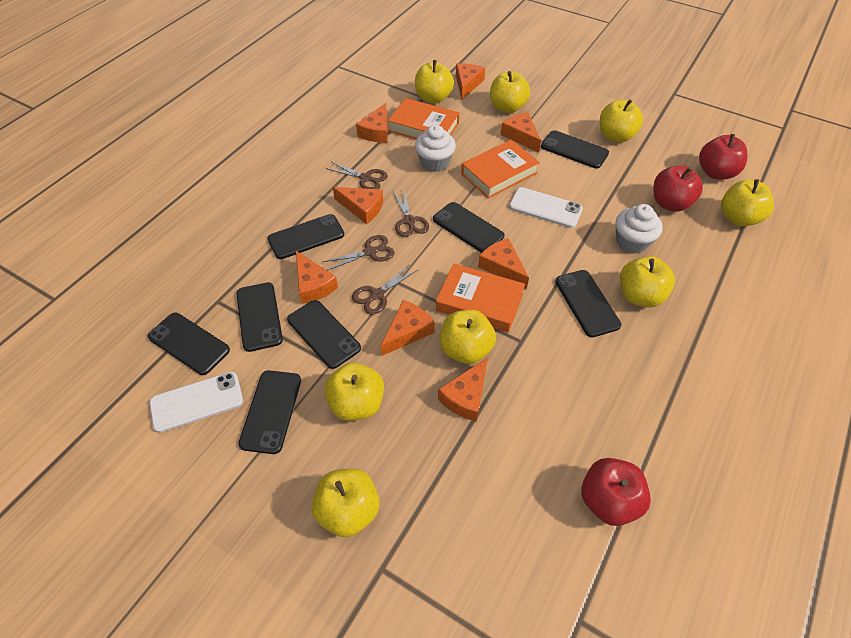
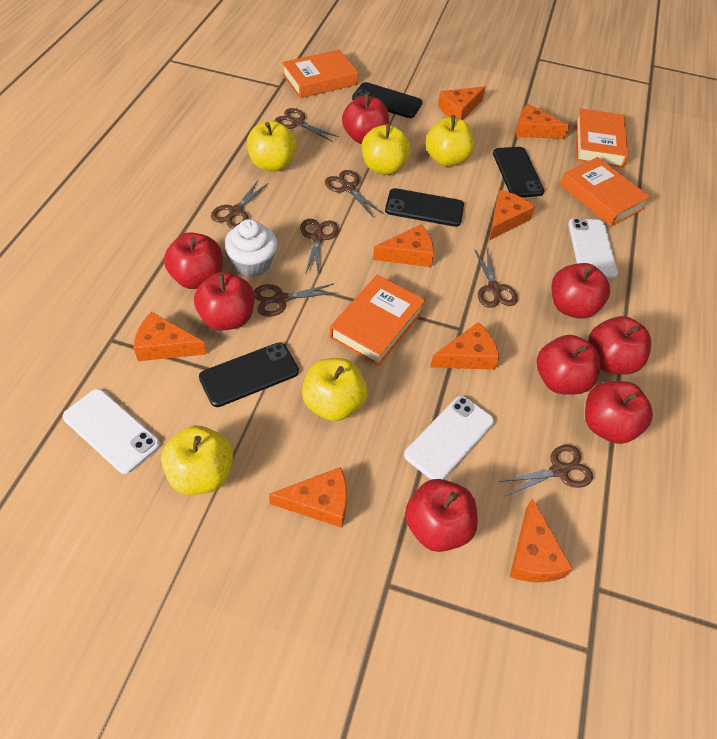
black phone: [148,313,230,375] [236,282,283,352] [239,370,301,454] [268,214,344,259] [287,300,361,369] [433,202,505,253] [541,130,609,168] [555,270,621,337] = 8 -> [199,343,299,407] [352,82,422,118] [385,188,464,227] [493,147,544,197] = 4
brown scissors: [322,235,394,271] [325,162,388,189] [352,264,418,314] [393,189,429,237] = 4 -> [211,180,269,229] [254,283,338,317] [275,108,339,142] [300,219,338,277] [325,170,383,218] [475,249,518,308] [498,445,593,496] = 7
orange book: [388,98,459,139] [436,263,525,333] [461,140,540,199] = 3 -> [282,50,358,98] [330,274,426,366] [560,157,650,227] [575,108,628,168] = 4
red apple: [581,458,651,526] [653,166,703,212] [699,134,748,180] = 3 -> [164,232,223,289] [194,272,255,331] [342,93,389,144] [405,479,478,552] [537,335,600,395] [551,263,610,319] [585,381,653,444] [588,316,651,375] = 8
white cupcake: [415,125,456,172] [616,204,662,254] = 2 -> [224,219,277,277] = 1
white phone: [149,372,243,433] [509,187,583,228] = 2 -> [63,389,160,474] [404,396,494,480] [568,218,618,278] = 3
yellow apple: [312,468,380,537] [324,362,384,421] [415,60,454,103] [440,310,496,364] [490,71,530,113] [600,99,643,143] [620,256,675,307] [721,179,774,227] = 8 -> [161,426,233,495] [247,121,297,172] [302,358,367,421] [362,123,411,175] [425,115,474,167] = 5

